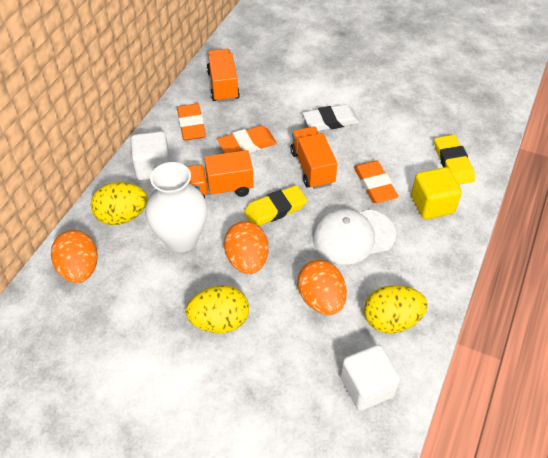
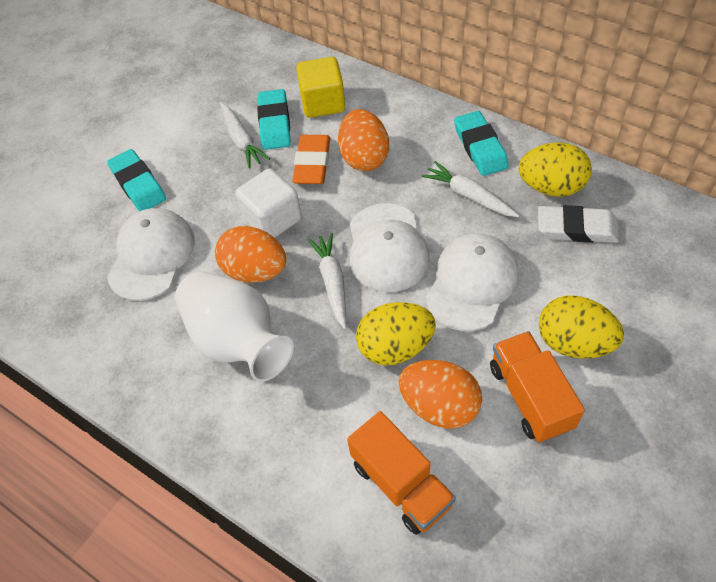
orange eraser: [177,103,206,141] [217,126,277,153] [354,161,398,203] = 3 -> [292,135,330,184] = 1
orange truck: [187,150,254,198] [207,49,240,102] [290,126,338,189] = 3 -> [347,411,456,535] [490,331,585,442] = 2
turquoise eraser: none = 0 -> [107,149,166,211] [257,89,291,150] [454,111,509,176] = 3
white cap: [313,208,396,264] = 1 -> [107,208,195,301] [350,203,430,292] [426,233,518,331] = 3
white carrot: none = 0 -> [220,102,270,169] [308,233,346,329] [422,161,520,217] = 3
white cube: [131,131,170,180] [340,345,400,411] = 2 -> [235,168,302,238] = 1
yellow eraser: [244,185,307,226] [434,135,475,185] = 2 -> none = 0

